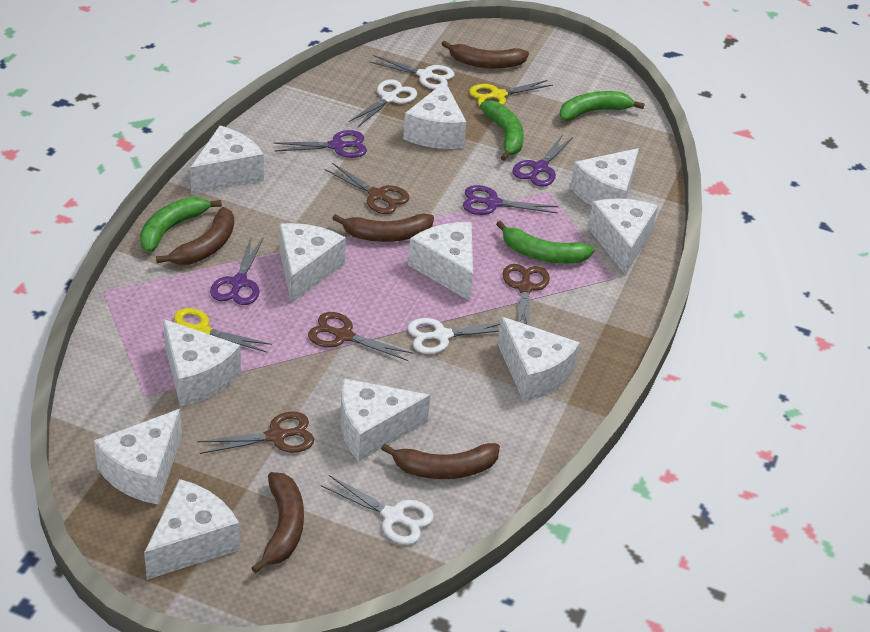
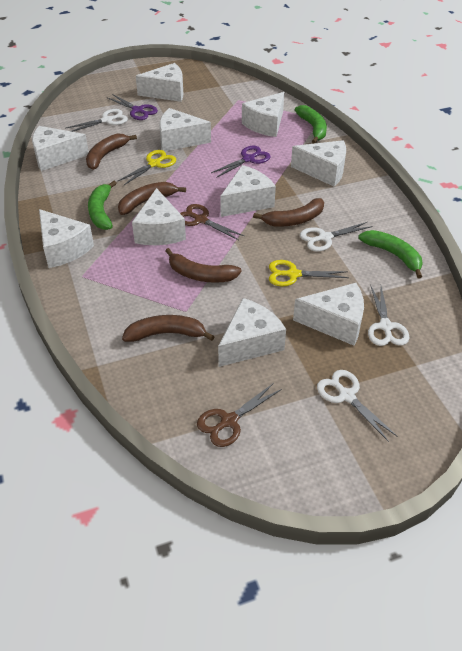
brown scissors: [197,411,314,454] [308,312,414,361] [324,163,409,214] [502,264,550,326] = 4 -> [180,204,244,240] [197,383,282,447] = 2
green banana: [140,197,222,252] [480,100,524,161] [496,220,594,264] [559,91,645,121] = 4 -> [88,181,117,230] [295,105,327,143] [358,230,423,278] = 3
purple scissors: [210,238,263,305] [273,130,367,158] [463,185,558,215] [513,134,573,187] = 4 -> [108,94,158,120] [211,146,271,178] = 2
white cheese: [94,409,182,505] [144,479,240,580] [163,319,241,406] [190,125,264,195] [279,223,346,303] [340,378,430,461] [403,82,467,149] [408,222,473,301] [497,316,580,402] [570,148,639,206] [588,198,658,275] = 11 -> [32,126,89,171] [39,209,94,268] [132,188,186,245] [136,63,183,102] [159,108,211,151] [218,298,286,367] [220,165,276,217] [242,92,284,137] [291,140,346,187] [293,283,364,346] = 10

